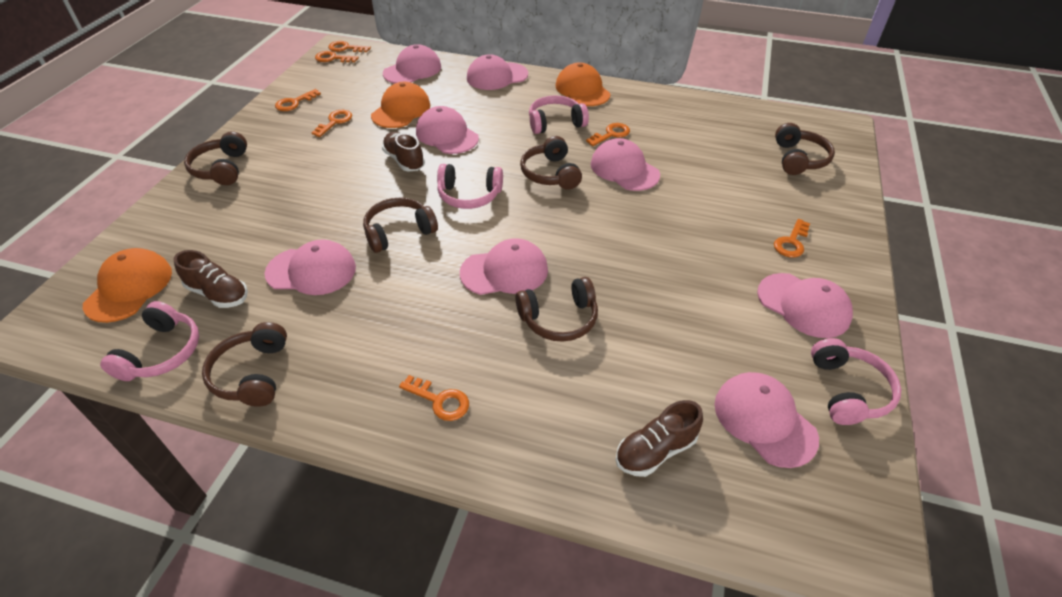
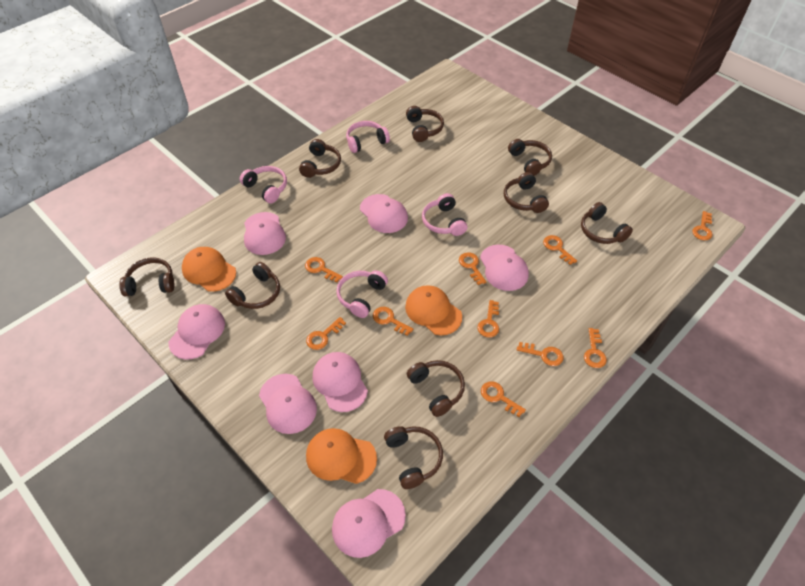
brown headphones: [184,131,247,185] [202,322,287,407] [363,197,438,253] [516,277,598,342] [520,136,582,190] [775,123,835,175] = 6 -> [119,258,174,296] [225,262,280,309] [299,139,341,178] [384,426,443,489] [406,106,444,142] [407,360,465,417] [504,172,549,213] [508,139,552,176] [581,202,633,244] = 9
brown shoe: [174,250,248,308] [382,132,425,172] [615,400,703,477] = 3 -> none = 0
orange key: [275,89,321,111] [311,110,352,137] [315,51,359,62] [328,41,371,52] [399,375,469,421] [586,123,630,146] [774,219,810,257] = 7 -> [305,257,343,283] [306,317,346,350] [373,307,413,336] [459,252,486,285] [477,300,499,337] [481,381,526,417] [517,342,564,366] [543,235,577,265] [584,328,607,368] [692,211,712,240] = 10
pink cap: [265,239,356,295] [383,44,441,84] [416,106,479,154] [460,238,548,295] [467,54,528,90] [591,138,660,191] [714,372,819,468] [757,273,853,338] = 8 -> [169,304,225,359] [244,212,286,255] [259,374,317,434] [313,352,368,412] [332,489,406,558] [360,194,408,233] [480,245,529,291] = 7

